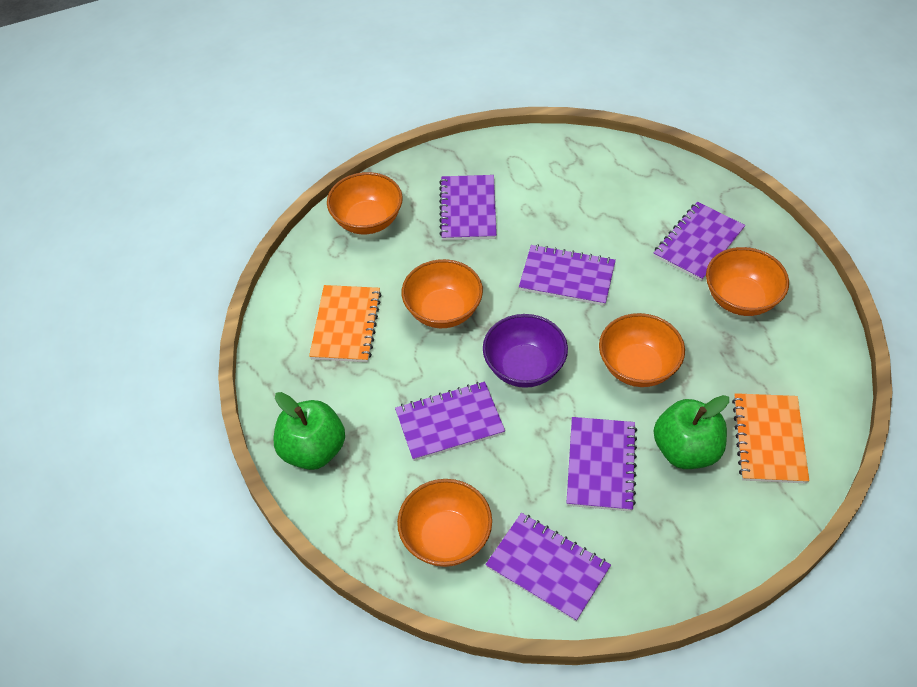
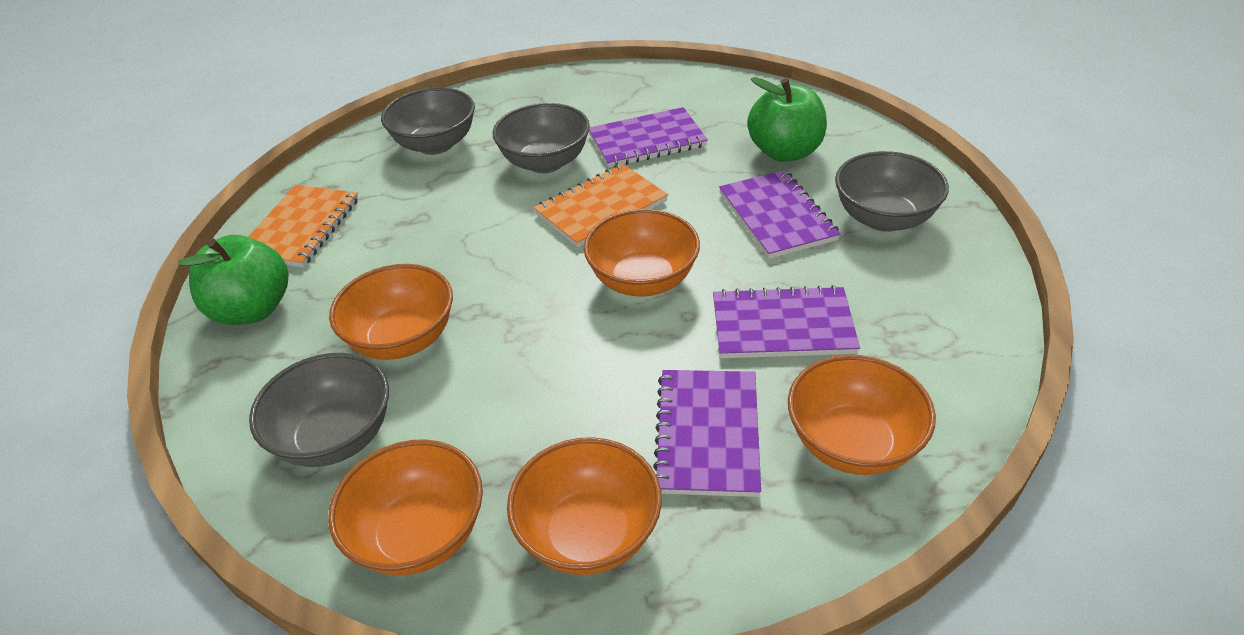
grey bowl: none = 0 -> [249,353,389,467] [381,87,475,155] [493,103,590,173] [835,151,949,232] = 4
purple bowl: [483,314,568,388] = 1 -> none = 0
purple notebook: [395,382,505,461] [439,175,497,240] [485,513,611,622] [519,244,616,306] [566,417,637,512] [654,202,745,281] = 6 -> [589,107,708,168] [653,370,761,497] [713,285,860,358] [719,170,841,259] = 4

